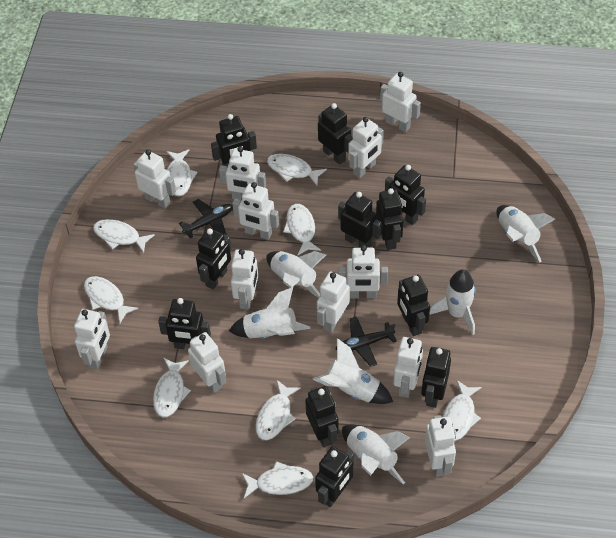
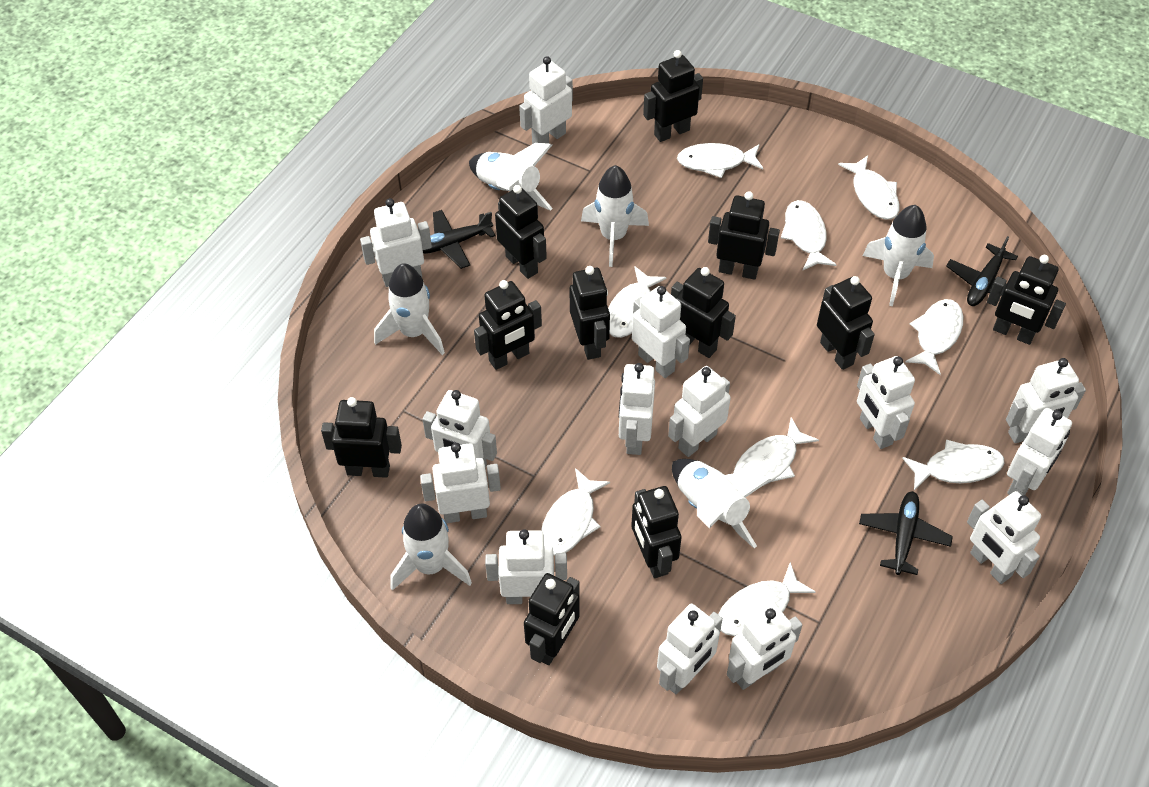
black plane: [179,199,233,238] [336,317,397,367] = 2 -> [423,210,496,269] [859,491,953,575] [946,236,1018,306] = 3
white robot: [74,309,110,369] [133,149,176,209] [188,332,226,393] [219,146,266,200] [231,249,258,310] [232,182,279,240] [317,271,350,333] [339,245,388,299] [348,117,384,178] [380,72,421,132] [393,337,423,398] [425,415,456,477] = 12 -> [360,198,432,287] [420,443,501,523] [422,390,497,467] [485,529,567,604] [519,56,573,144] [619,363,655,455] [632,286,690,378] [657,604,723,694] [668,366,731,457] [727,602,802,690] [857,356,915,449] [967,491,1041,584] [1006,358,1086,443] [1007,408,1072,496] = 14

